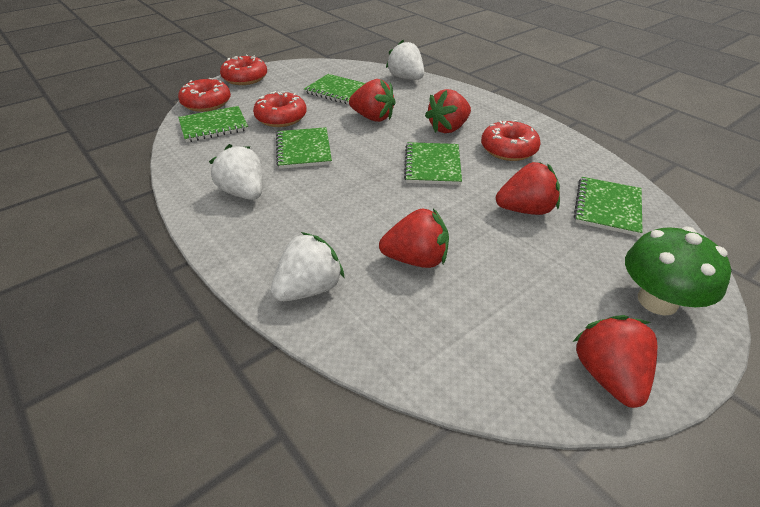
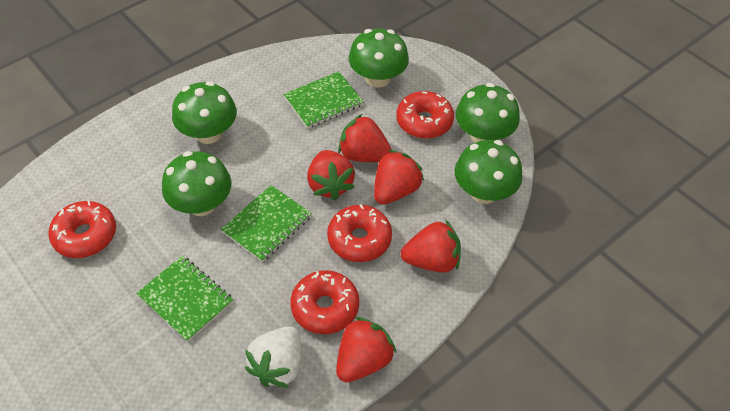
green mushroom: [625,227,731,316] = 1 -> [162,151,232,216] [172,81,237,144] [349,29,409,88] [455,140,523,204] [456,83,520,143] = 5
green notebook: [178,106,248,142] [276,127,332,169] [304,74,366,105] [404,142,462,185] [574,177,642,236] = 5 -> [136,255,233,342] [221,185,312,262] [284,71,364,128] = 3
white strawberry: [209,144,263,200] [271,232,344,301] [386,40,424,80] = 3 -> [245,326,301,388] = 1

